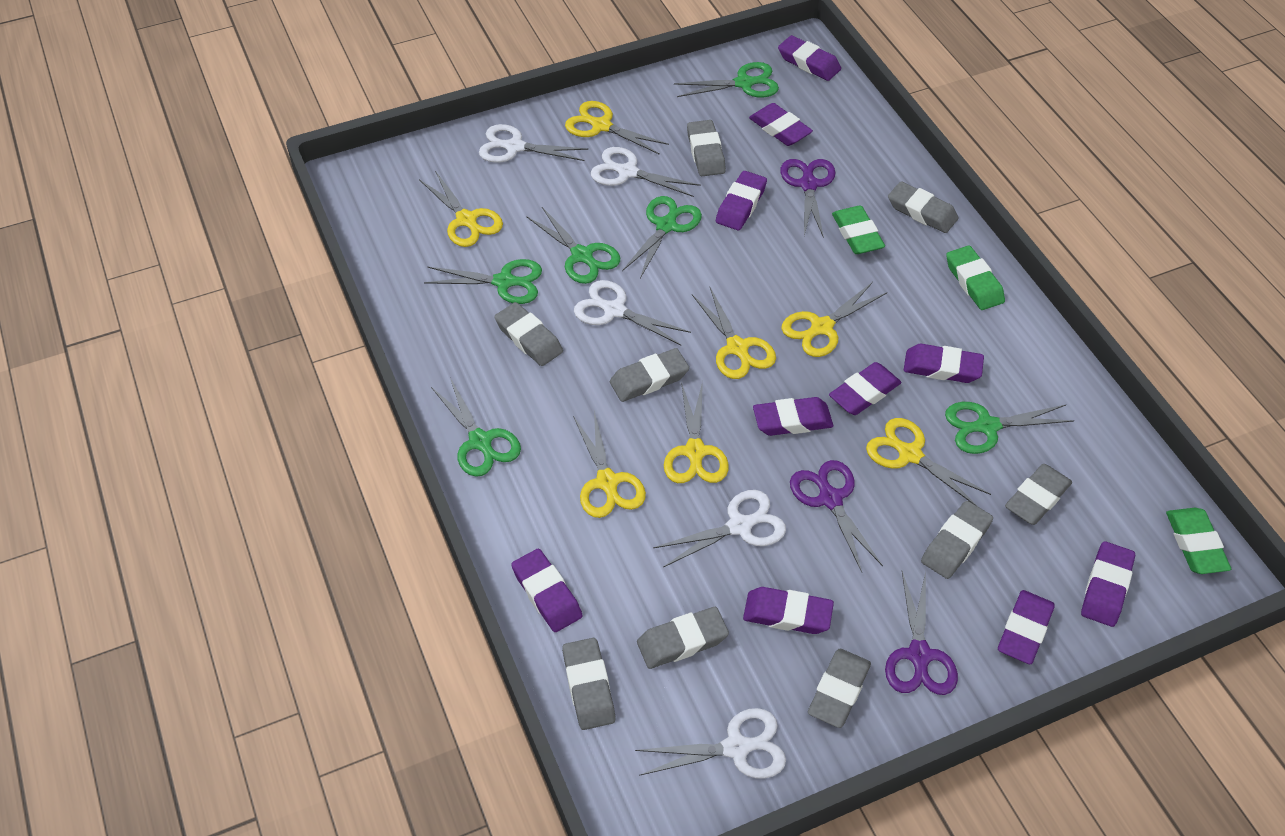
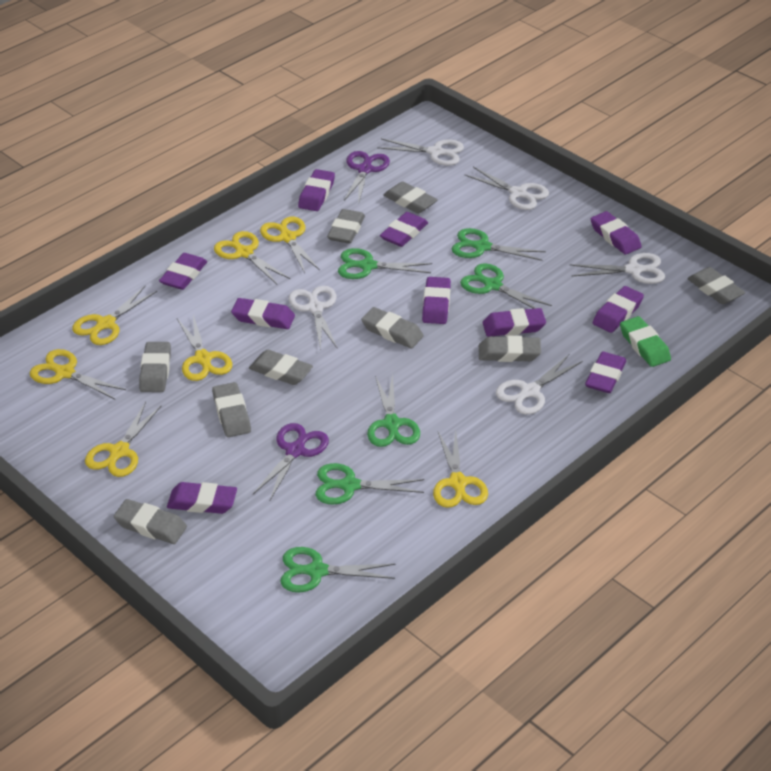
green eraser: [832,206,885,254] [946,245,1005,310] [1166,508,1231,574] = 3 -> [620,316,671,367] = 1
purple scissors: [780,159,836,238] [790,460,883,572] [885,571,958,695] = 3 -> [253,423,329,500] [344,151,390,202] = 2

